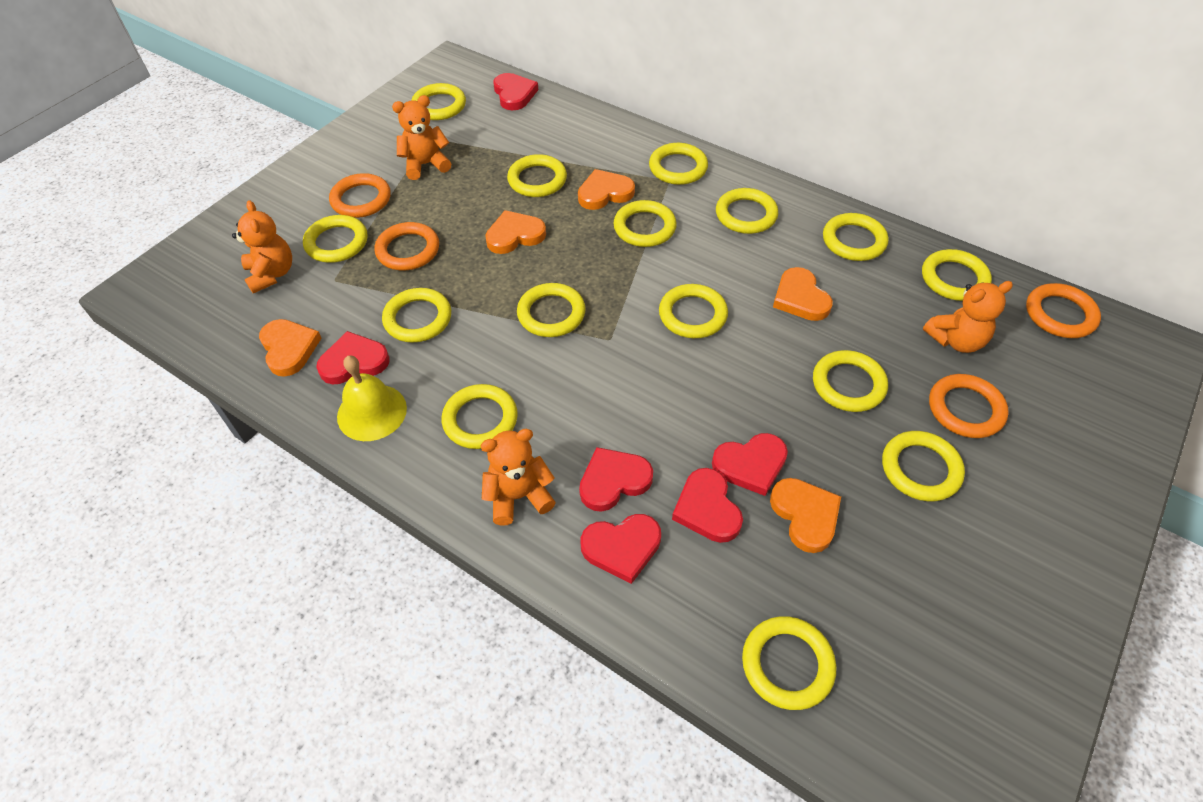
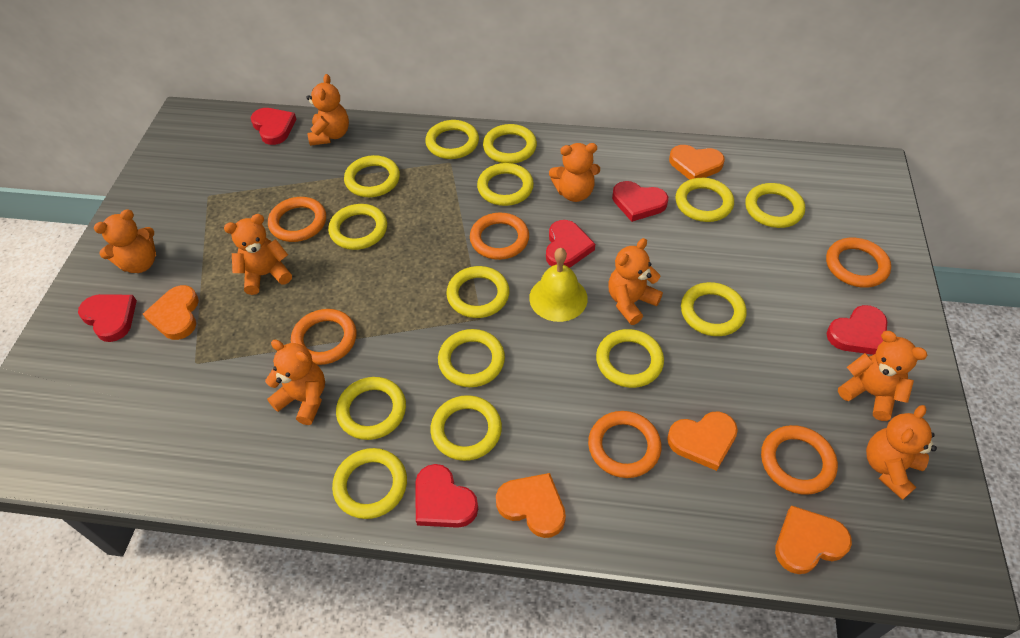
orange ring: [329,173,391,218] [375,222,439,270] [929,374,1009,438] [1026,283,1101,338] = 4 -> [268,197,326,242] [291,309,357,365] [470,213,529,260] [588,411,661,478] [761,425,838,495] [826,238,891,288] = 6
orange teddy bear: [232,200,292,293] [392,95,451,180] [480,429,556,526] [923,281,1013,353] = 4 -> [94,209,156,273] [224,214,292,295] [265,340,325,425] [306,74,349,146] [549,143,600,202] [608,238,663,325] [838,331,927,421] [866,405,937,500] = 8
yellow ring: [303,215,368,263] [382,288,451,343] [411,83,466,120] [442,384,518,449] [507,154,567,197] [517,283,586,337] [613,200,677,247] [649,143,708,185] [659,284,728,338] [716,188,778,234] [742,616,836,710] [813,350,888,412] [823,213,888,261] [882,431,965,501] [922,249,992,301] = 15 -> [328,204,387,250] [332,448,407,519] [336,377,406,440] [344,155,400,197] [425,120,479,159] [430,395,502,461] [438,329,505,387] [446,266,509,318] [477,163,534,206] [483,124,537,164] [596,329,664,388] [675,178,734,222] [681,282,747,336] [745,183,805,228] = 14

